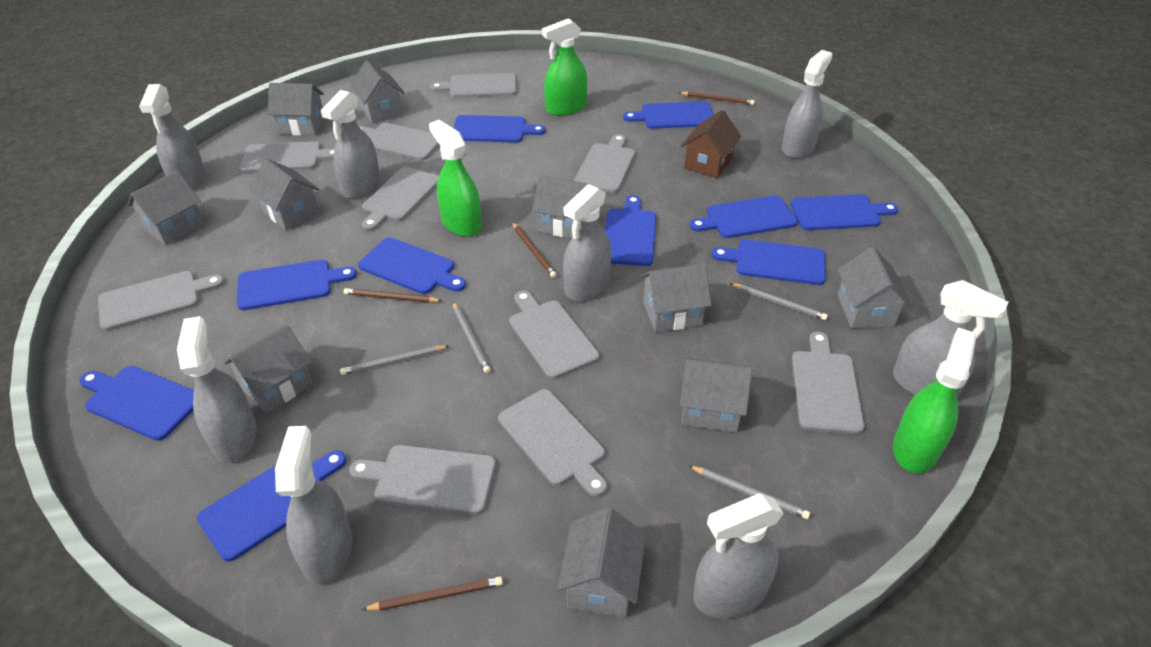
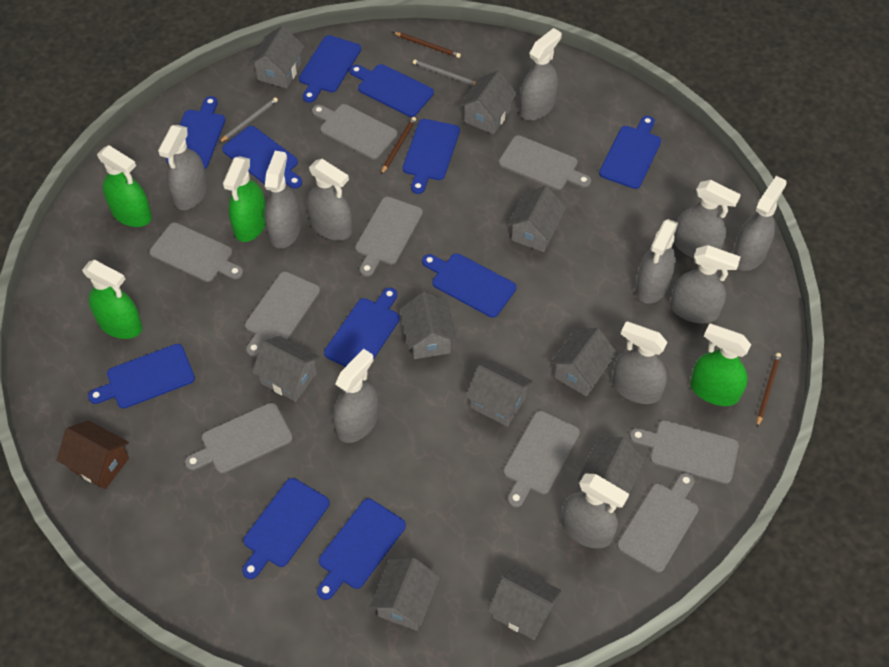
blue cutting board: [79,366,194,441] [197,450,346,562] [237,260,357,310] [358,238,466,294] [453,115,546,143] [605,195,656,266] [623,102,714,129] [690,195,797,238] [711,239,826,285] [790,194,899,230] = 10 -> [88,344,195,409] [166,96,225,169] [222,126,302,188] [242,478,330,579] [299,35,361,103] [317,499,406,600] [324,288,400,367] [350,64,434,117] [403,119,460,194] [422,253,516,318] [599,116,661,189] = 11
brown pencil: [344,288,442,303] [362,576,503,611] [512,222,557,278] [679,92,755,105] = 4 -> [381,117,416,174] [393,32,461,58] [757,353,781,427] = 3
green spray bottle: [429,120,482,237] [542,18,587,116] [893,328,976,473] = 3 -> [82,260,143,339] [97,145,152,227] [223,156,266,242] [690,323,751,406] = 4
grey cutting board: [98,271,224,331] [239,141,335,173] [349,445,496,515] [359,123,439,160] [362,167,439,231] [430,73,517,98] [498,389,607,497] [509,291,599,379] [574,134,635,193] [792,332,865,434] = 10 -> [149,222,243,282] [185,403,293,474] [245,271,320,357] [312,104,397,159] [355,197,423,277] [499,135,591,190] [503,410,580,507] [617,473,699,573] [629,420,739,484] = 9
grey pencil: [340,345,449,375] [453,302,491,373] [689,466,810,519] [729,283,828,320] = 4 -> [219,97,278,143] [413,60,476,85] = 2
grey spray bottle: [139,84,205,189] [177,316,257,463] [275,426,353,584] [321,90,380,199] [563,184,611,301] [693,493,784,618] [782,50,833,159] [893,280,1009,398] = 8 -> [158,125,208,210] [264,151,301,248] [307,159,352,240] [333,349,378,443] [519,28,562,120] [562,473,629,549] [612,321,668,404] [635,219,678,304] [670,245,740,323] [674,180,741,258] [732,176,787,271] = 11

